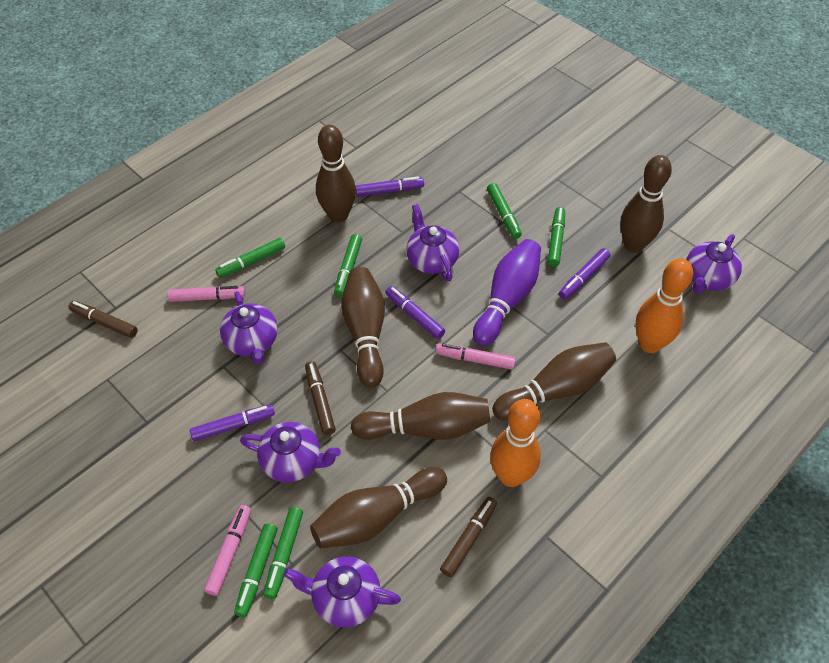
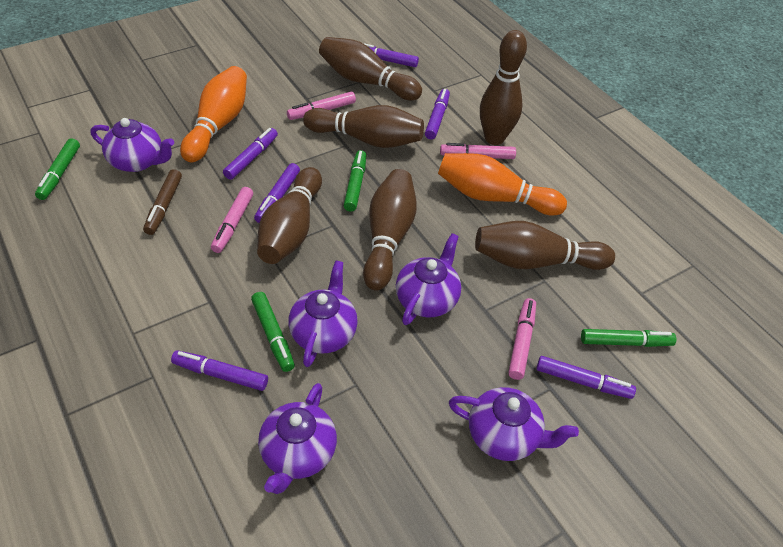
brown marker: [68,301,138,338] [305,361,336,435] [440,497,497,577] = 3 -> [143,169,182,235] = 1
green marker: [215,238,285,278] [234,523,277,617] [264,507,303,599] [334,234,362,296] [487,183,522,239] [548,207,565,267] = 6 -> [35,138,80,200] [251,292,295,372] [344,150,366,212] [581,329,676,347] = 4
pink marker: [167,286,245,302] [204,505,251,596] [436,343,516,370] = 3 -> [211,187,253,253] [287,92,356,120] [440,143,516,159] [508,298,536,380] = 4
purple bowling pin: [473,239,541,346] = 1 -> none = 0
purple marker: [190,404,275,441] [355,177,424,197] [385,286,445,339] [559,248,610,299] = 4 -> [171,351,268,391] [223,128,278,180] [254,163,300,223] [363,43,419,67] [425,89,450,139] [536,356,636,399] = 6

